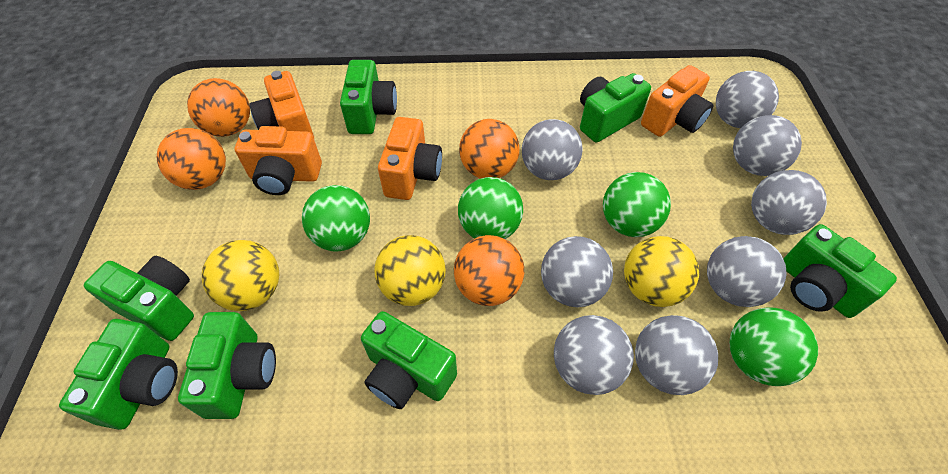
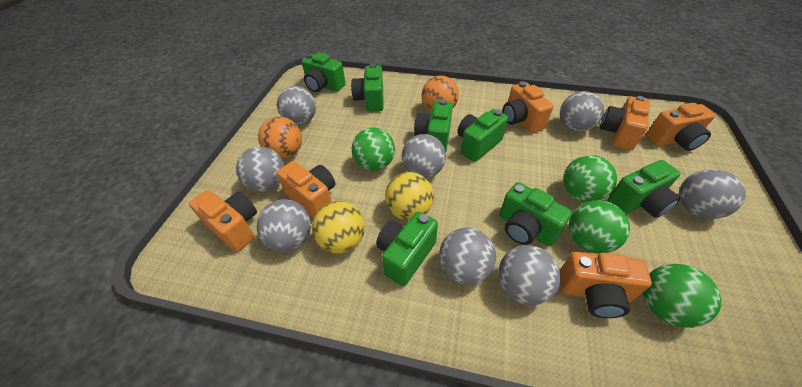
orange ball: [157,128,226,190] [187,78,250,137] [454,235,524,306] [459,119,520,179] = 4 -> [258,117,302,158] [421,76,459,112] = 2
orange camera: [235,126,322,195] [250,71,314,138] [378,117,442,200] [641,65,713,137] = 4 -> [189,190,257,252] [277,161,335,218] [503,81,554,133] [560,252,652,318] [600,96,650,151] [646,103,716,151] = 6
yellow ball: [202,240,279,311] [375,235,446,306] [624,236,699,307] = 3 -> [312,201,365,254] [385,172,434,221] = 2

